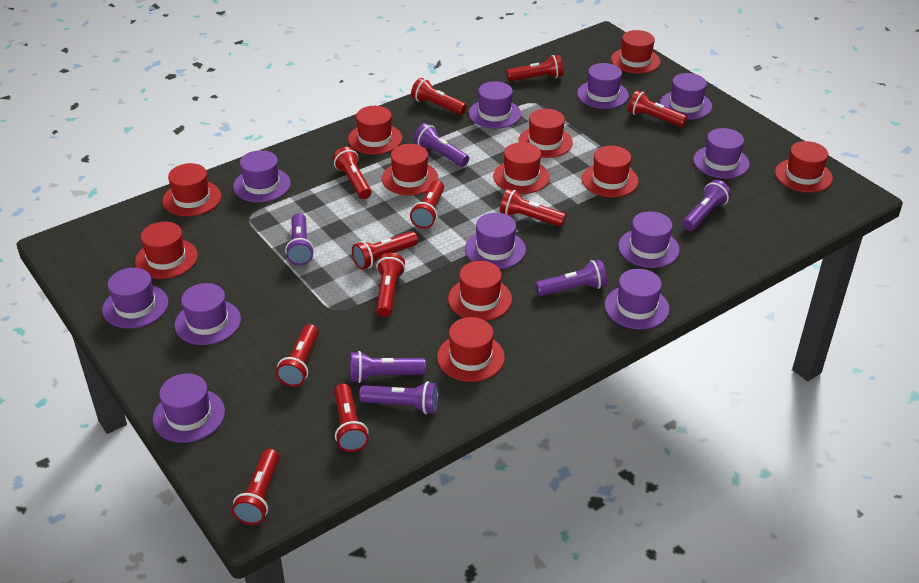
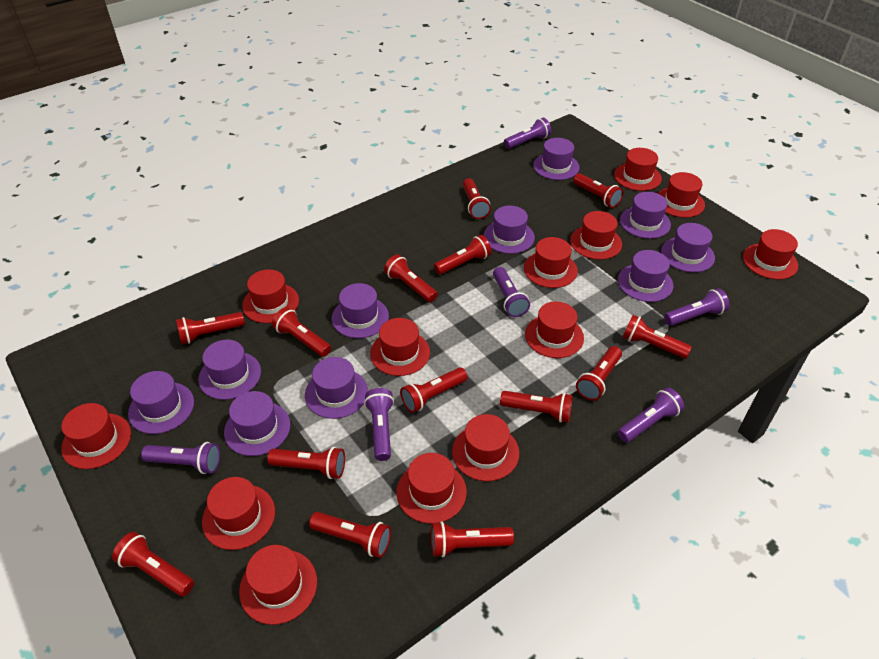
purple hat: [102,268,168,329] [153,373,225,443] [174,283,241,345] [233,150,291,203] [465,213,526,269] [469,81,521,129] [577,63,629,109] [604,269,670,329] [618,211,680,268] [660,73,713,120] [693,128,750,179] = 11 -> [128,371,194,434] [198,339,261,400] [224,391,290,456] [305,357,368,419] [332,283,389,338] [483,205,535,254] [533,138,579,180] [618,250,673,302] [620,192,671,239] [661,223,715,272] = 10
red flashlight: [232,449,279,525] [276,324,319,387] [333,147,371,199] [334,383,369,452] [352,231,418,270] [376,253,405,317] [410,180,444,229] [411,78,467,115] [500,189,566,227] [507,55,563,81] [628,91,687,127] = 11 -> [112,532,194,596] [176,312,245,344] [267,447,345,479] [272,307,331,357] [309,512,391,558] [384,254,438,302] [400,367,467,413] [431,521,514,558] [434,235,492,275] [463,178,491,219] [500,391,573,423] [573,173,623,208] [576,346,622,401] [622,315,692,359] = 14
red hat: [135,222,198,279] [163,163,221,216] [348,106,402,155] [382,144,438,195] [437,317,505,382] [448,261,512,321] [493,142,550,194] [518,109,573,158] [582,146,639,197] [611,30,661,74] [775,141,833,193] = 11 -> [61,403,131,469] [202,477,275,550] [239,545,317,625] [242,269,299,323] [370,318,430,376] [397,453,467,524] [452,414,519,481] [524,237,578,288] [525,301,584,358] [570,211,622,260] [614,148,662,191] [658,172,705,218] [743,229,798,280] = 13

